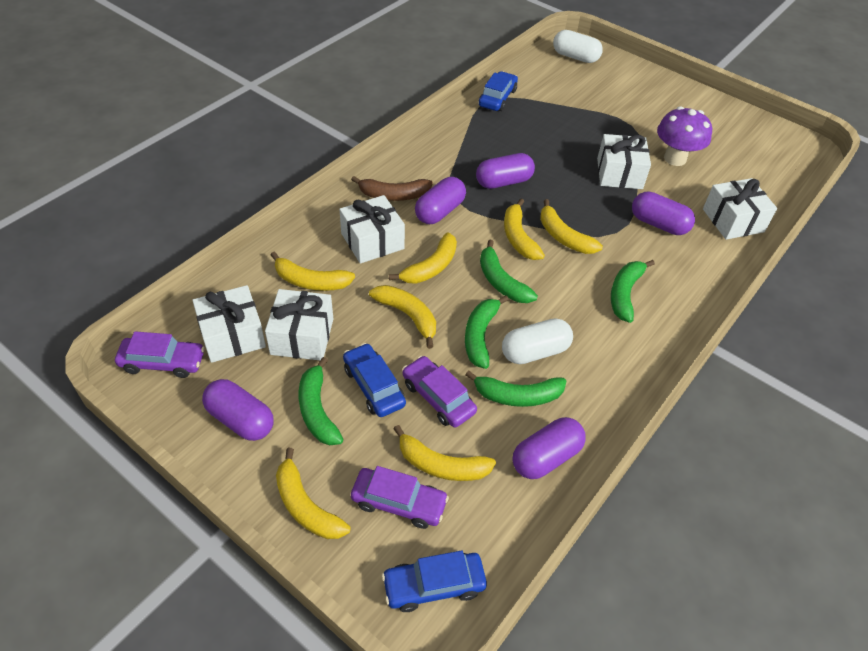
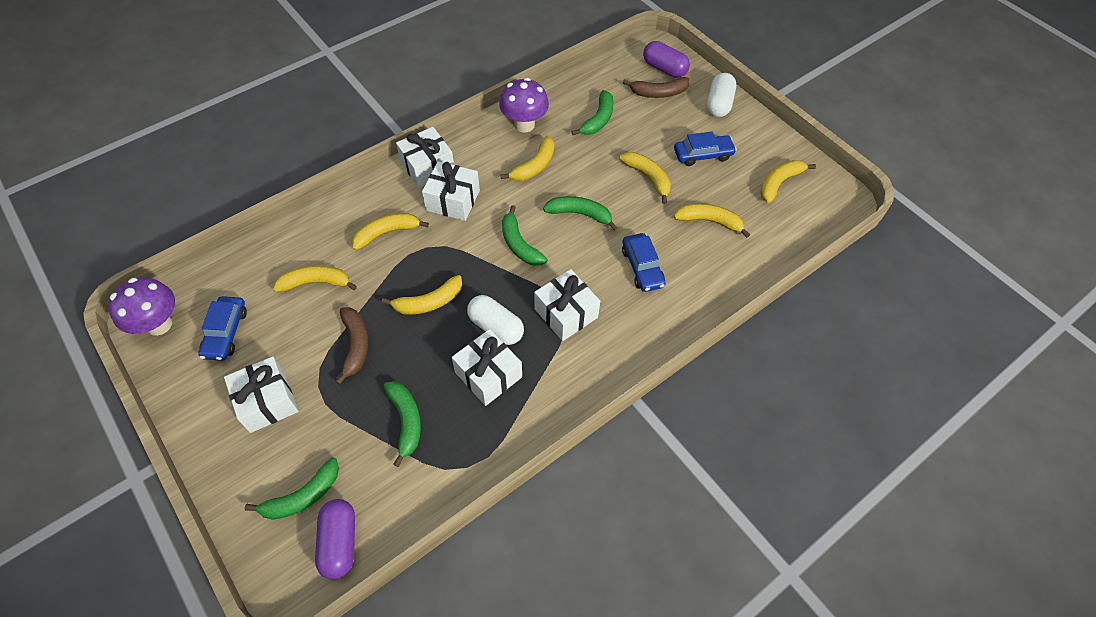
brown banana: [351,176,433,201] = 1 -> [335,307,368,385] [623,77,690,98] = 2
purple capsule: [202,379,274,441] [415,177,466,224] [476,153,535,189] [512,417,586,479] [632,192,695,235] = 5 -> [315,499,355,579] [643,41,690,78] = 2
purple car: [115,331,205,378] [351,466,449,529] [402,356,477,428] = 3 -> none = 0
purple mushroom: [657,106,712,166] = 1 -> [108,278,175,336] [499,78,549,132] = 2

